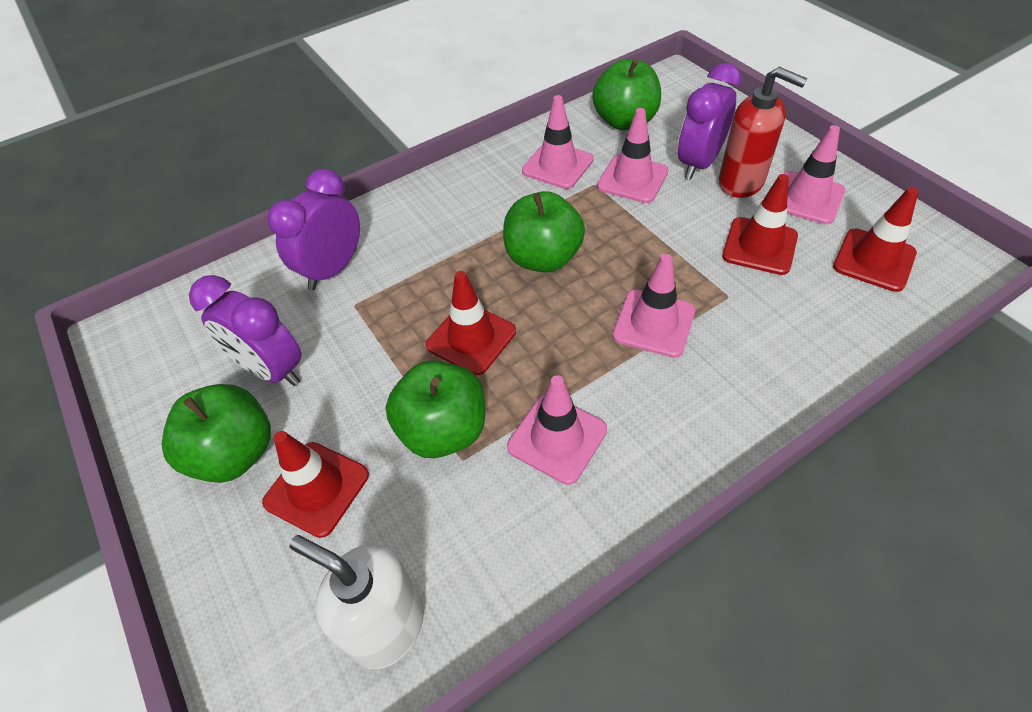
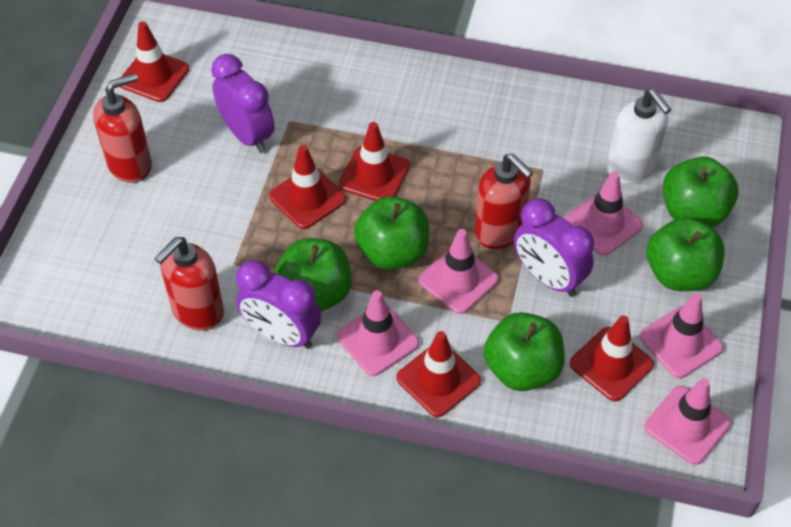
green apple: [162,384,271,483] [386,361,485,458] [503,191,585,273] [592,59,661,130] = 4 -> [274,238,352,311] [354,196,429,270] [484,312,565,391] [647,217,725,291] [663,157,739,228] = 5
red soap dispenser: [719,67,808,198] = 1 -> [93,73,152,183] [154,237,224,331] [474,153,533,249] = 3
red traffic cone: [262,431,369,538] [426,271,516,375] [722,174,798,275] [833,187,919,292] = 4 -> [120,21,189,102] [269,145,346,229] [339,122,410,201] [396,331,481,417] [570,315,654,401] = 5

